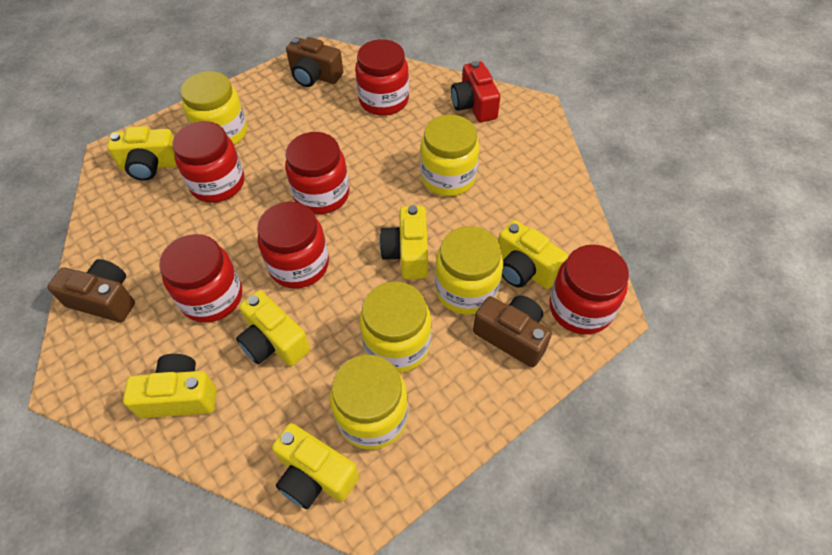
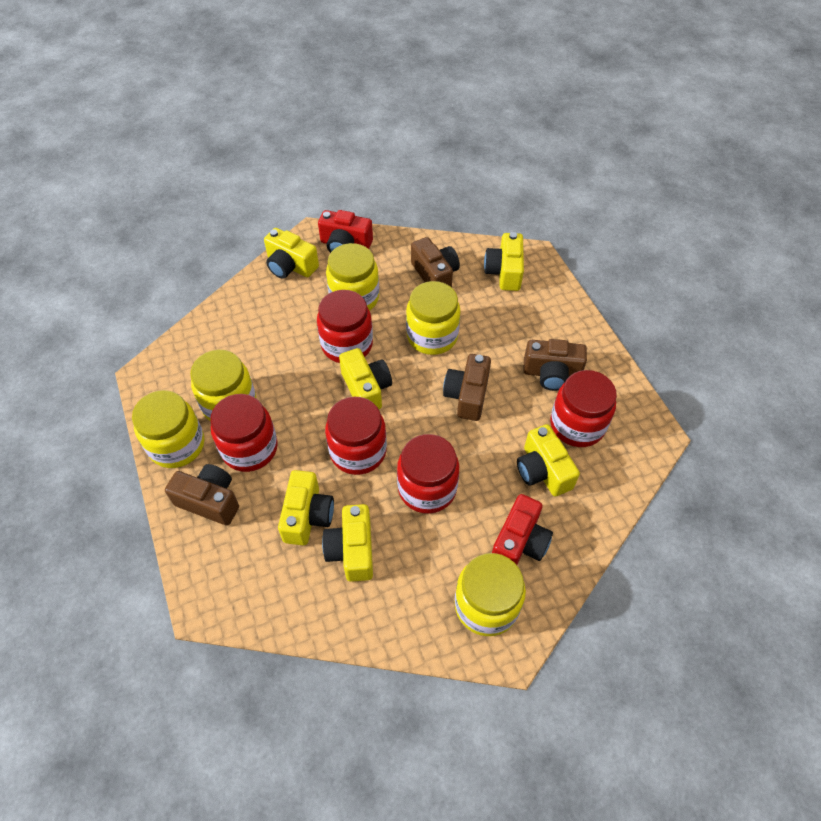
brown camera: [47,259,135,322] [286,37,343,87] [473,295,552,368] = 3 -> [165,464,239,526] [411,237,460,287] [443,354,491,421] [523,339,587,391] = 4
red camera: [451,61,500,122] = 1 -> [318,210,373,253] [492,494,553,565] = 2
red jar: [159,234,242,323] [172,121,244,203] [257,202,329,288] [285,132,350,214] [355,39,409,116] [549,245,629,335] = 6 -> [210,394,278,472] [317,290,373,363] [325,397,387,475] [397,434,459,514] [550,370,617,447] = 5

